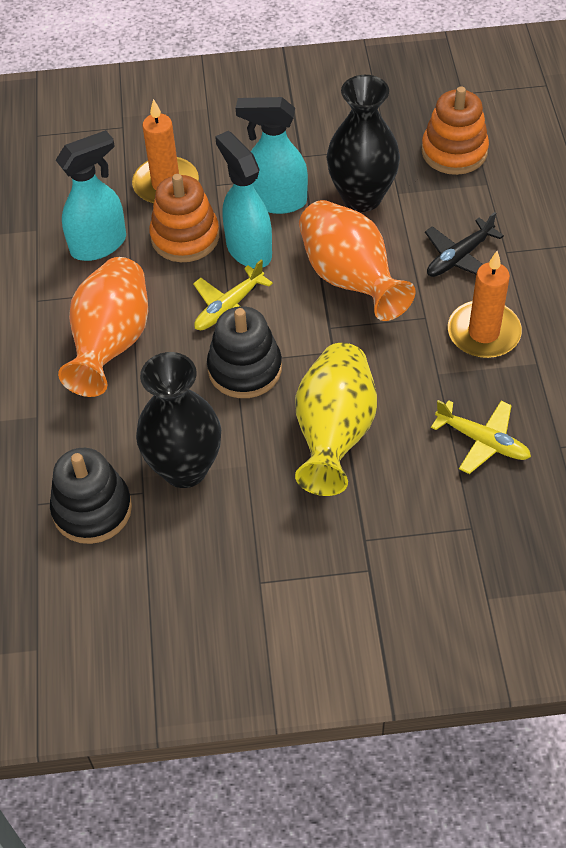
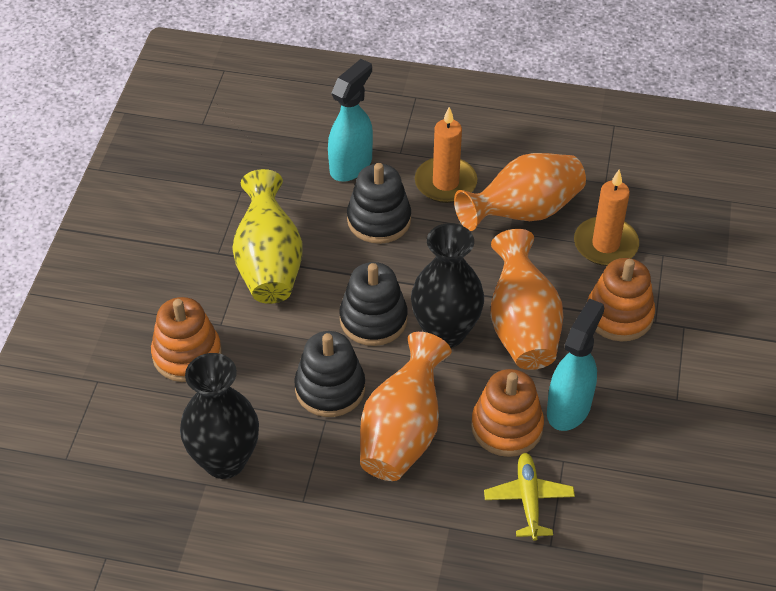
black plane: [425,212,504,277] = 1 -> none = 0
black stacking toy: [50,448,132,544] [207,306,282,398] = 2 -> [294,331,365,417] [339,262,408,346] [347,163,411,244] = 3
orange stacking toy: [149,174,219,262] [421,87,489,175] = 2 -> [151,297,222,382] [471,369,544,457] [587,258,655,342] = 3
orange vase: [58,257,148,397] [299,200,415,321] = 2 -> [360,332,451,481] [454,153,586,231] [490,229,563,370] = 3
turquoise spray bottle: [56,130,126,261] [215,131,272,268] [236,97,308,214] = 3 -> [328,59,373,182] [547,298,604,431] = 2
yellow plane: [193,260,273,330] [431,400,531,474] = 2 -> [484,453,575,541] = 1

